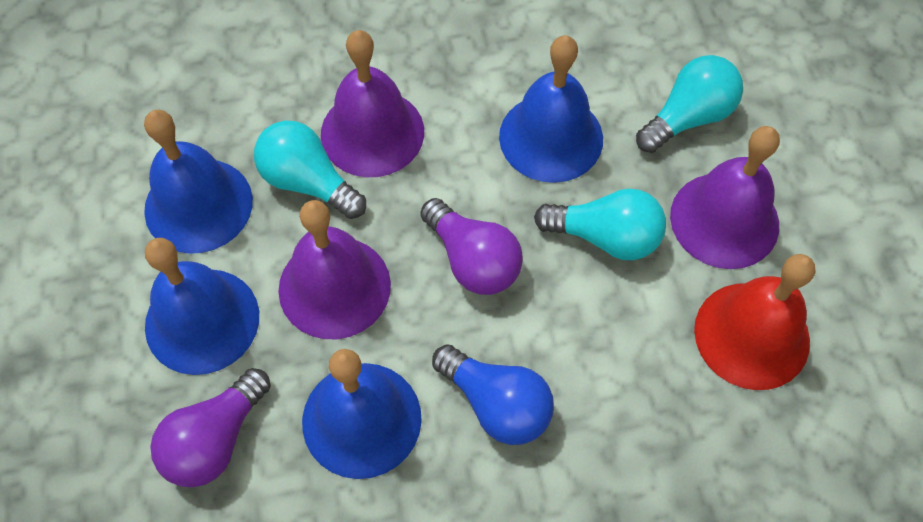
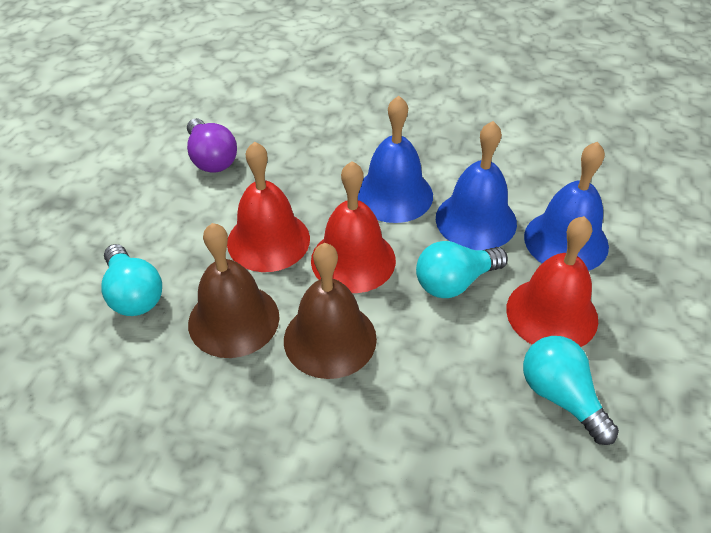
blue bell: [144,110,253,254] [145,238,259,375] [302,349,422,479] [499,35,603,183] = 4 -> [358,96,433,223] [436,121,517,250] [524,142,609,271] = 3
blue light bulb: [432,345,554,445] = 1 -> none = 0
brown bell: none = 0 -> [188,223,280,358] [284,243,377,379] = 2
purple bell: [278,200,391,339] [321,30,424,177] [670,126,780,269] = 3 -> none = 0
purple light bulb: [150,368,271,487] [420,198,523,295] = 2 -> [187,118,237,173] = 1
red bell: [694,254,815,390] = 1 -> [227,142,310,272] [311,161,396,293] [506,216,598,347] = 3

